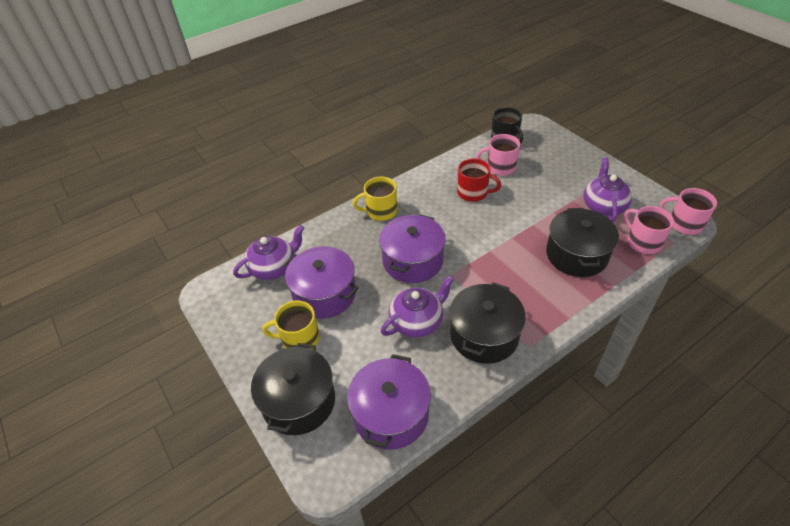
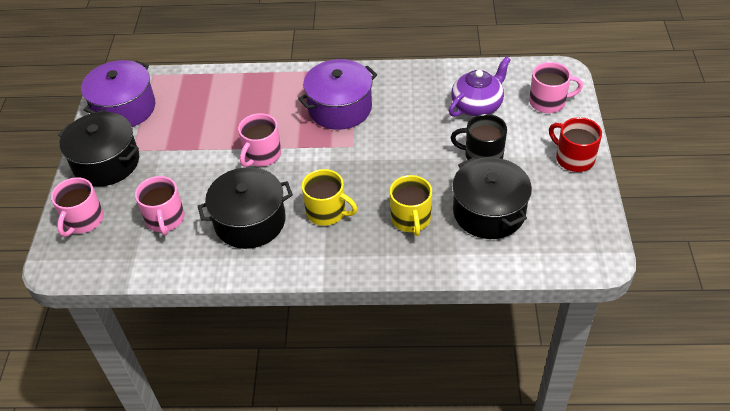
pink mug: [476,134,520,176] [624,206,674,254] [660,188,717,235] = 3 -> [51,177,104,237] [135,176,185,235] [238,113,281,167] [529,62,583,113] = 4
purple pot: [284,246,359,319] [347,354,431,450] [379,214,446,283] = 3 -> [81,60,155,127] [298,59,377,130] = 2
purple teapot: [233,225,304,280] [381,275,454,338] [584,158,632,222] = 3 -> [449,57,511,117] = 1

